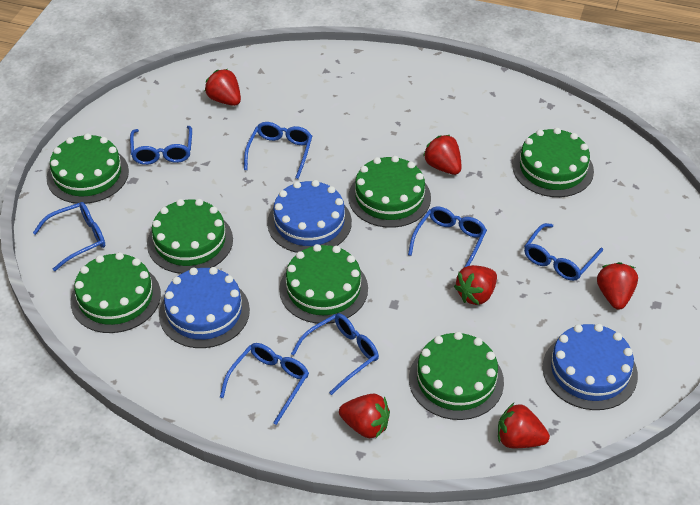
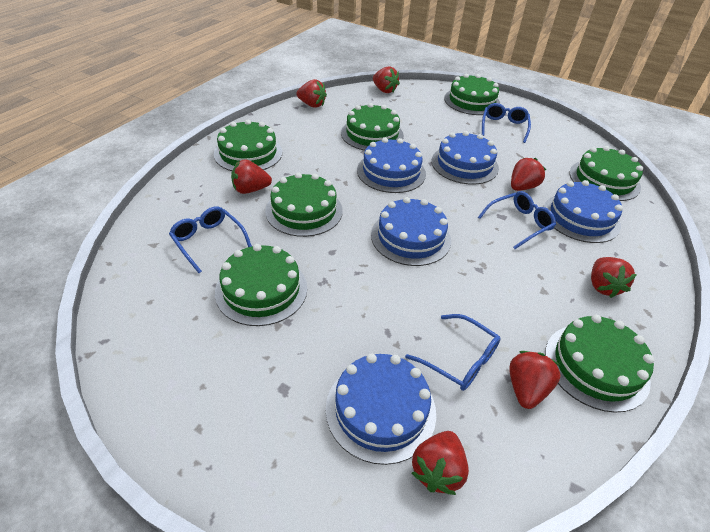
blue cake: [159,267,250,348] [267,180,352,253] [542,324,638,410] = 3 -> [326,353,436,465] [357,138,426,193] [371,197,451,266] [431,131,499,185] [544,180,623,243] = 5
blue glasses: [33,202,105,271] [130,126,192,165] [220,343,309,425] [244,122,312,179] [291,313,379,395] [408,207,487,267] [524,223,603,281] = 7 -> [169,206,252,273] [405,314,501,391] [478,191,556,249] [482,103,531,143] = 4
red strawberry: [204,69,241,106] [339,394,390,438] [423,135,461,175] [454,265,497,305] [498,403,550,448] [597,262,638,309] = 6 -> [231,159,272,194] [296,79,327,108] [373,66,400,93] [412,431,469,495] [509,351,561,409] [511,158,546,191] [591,257,637,298] = 7

